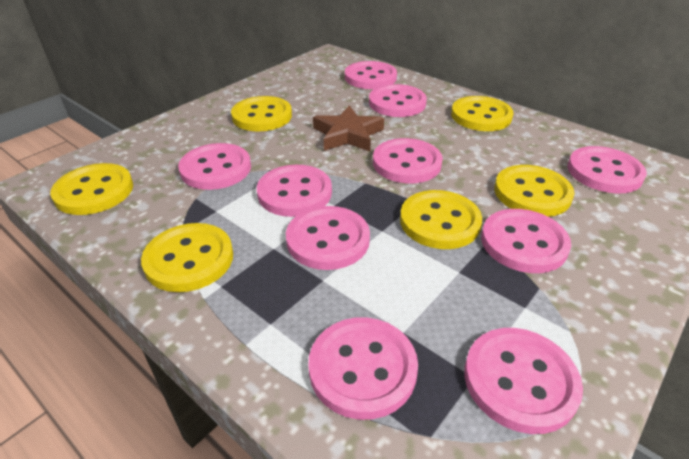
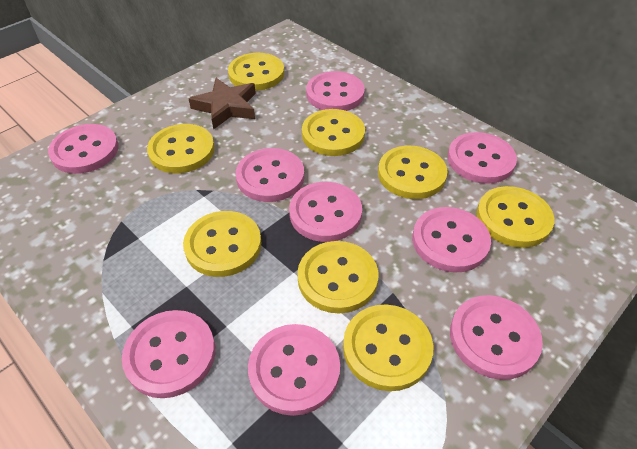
pink button: [178,143,251,190] [257,165,332,217] [286,206,370,270] [308,317,418,420] [345,61,397,89] [369,84,427,117] [373,138,443,183] [464,328,583,434] [481,209,571,273] [567,146,647,193] = 10 -> [48,124,119,174] [122,310,215,398] [236,148,304,202] [248,324,340,416] [289,182,362,242] [306,71,365,111] [412,207,491,272] [448,132,517,184] [450,295,543,380] = 9
yellow button: [50,163,133,215] [141,223,233,292] [231,96,292,132] [400,190,482,249] [451,96,513,131] [494,165,574,217] = 6 -> [147,124,215,173] [183,211,261,277] [228,53,284,91] [297,241,378,314] [302,109,365,156] [343,304,433,391] [378,146,448,199] [476,186,554,248] = 8

